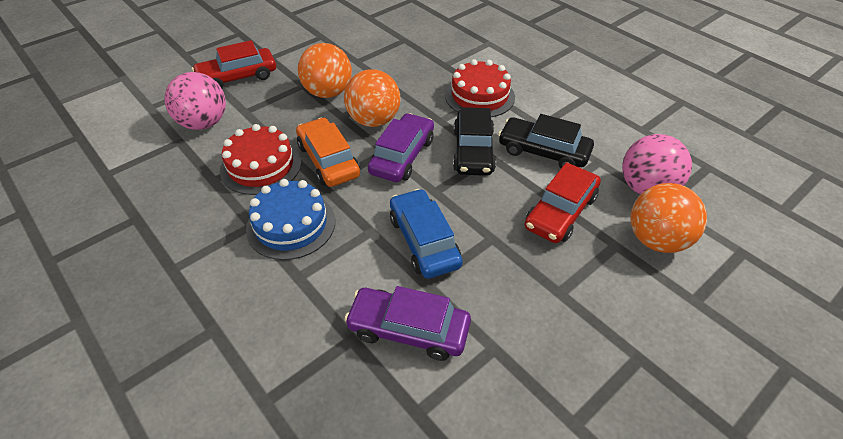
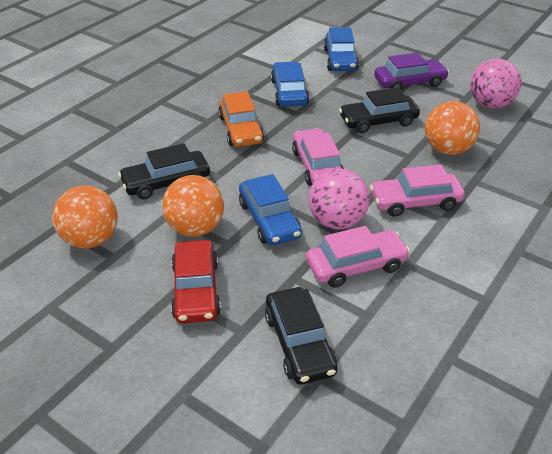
black car: [453,107,496,176] [498,114,594,168] = 2 -> [118,143,210,199] [265,287,338,384] [339,87,420,133] = 3
blue cake: [246,179,335,260] = 1 -> none = 0
blue car: [390,189,463,279] = 1 -> [239,174,302,246] [271,62,309,107] [324,27,359,71] = 3
pink car: none = 0 -> [292,128,344,186] [306,226,410,288] [370,164,465,217] = 3
purple car: [344,286,471,361] [368,113,434,182] = 2 -> [374,52,449,90] = 1
red cake: [220,124,301,195] [445,59,515,117] = 2 -> none = 0
red car: [192,40,276,88] [525,162,601,243] = 2 -> [171,240,221,323] = 1

